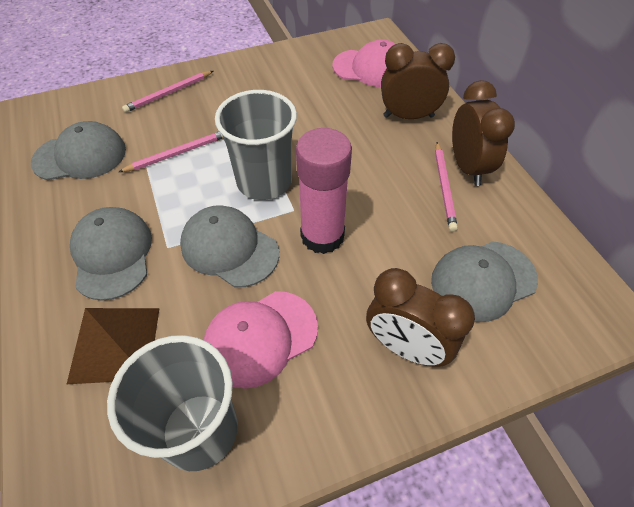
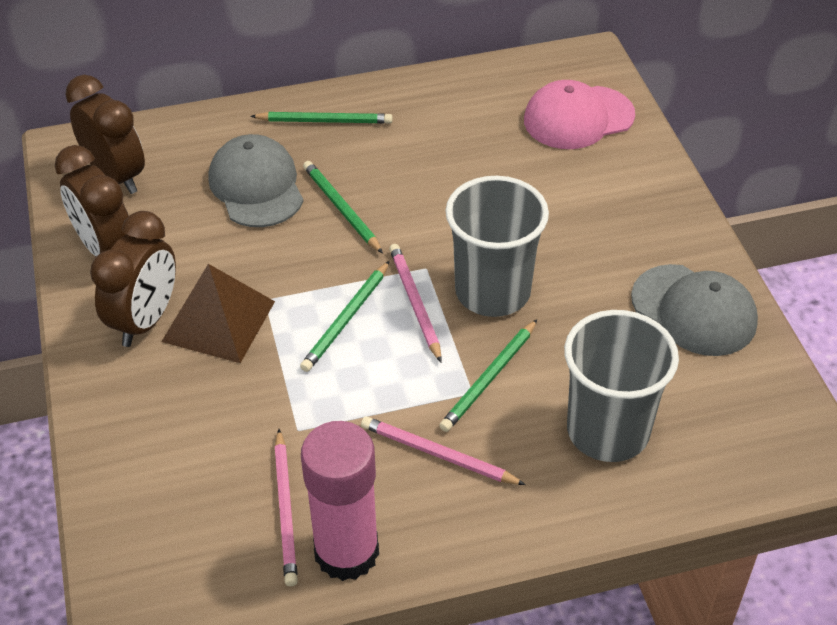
green pencil: none = 0 -> [250,112,392,124] [300,261,390,372] [303,161,383,254] [439,319,537,432] = 4
grey cap: [31,121,126,180] [70,207,152,301] [180,205,279,287] [431,241,538,322] = 4 -> [208,134,303,227] [631,264,758,356] = 2
pink cap: [203,291,318,389] [332,39,395,87] = 2 -> [524,80,635,149] = 1

